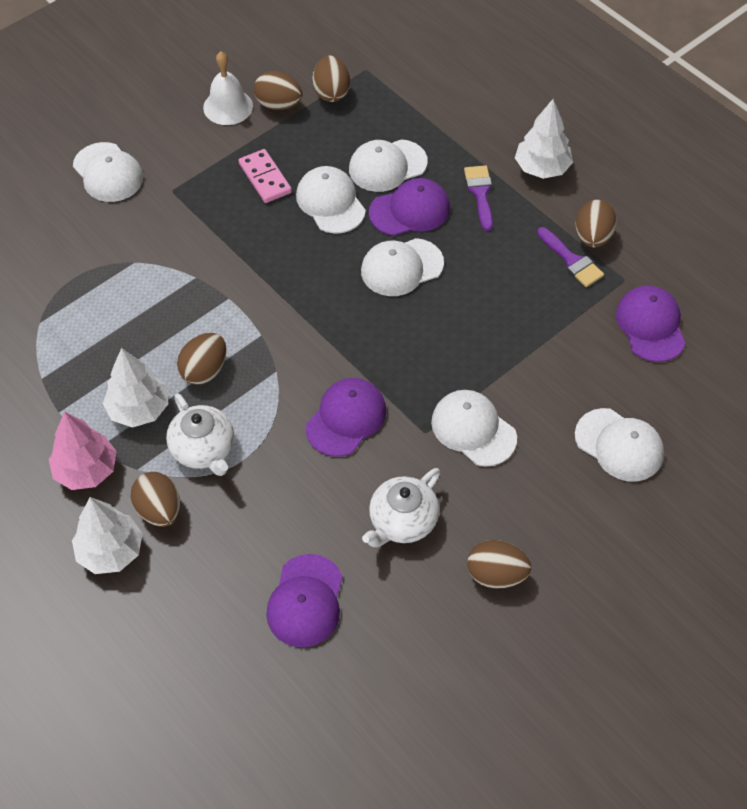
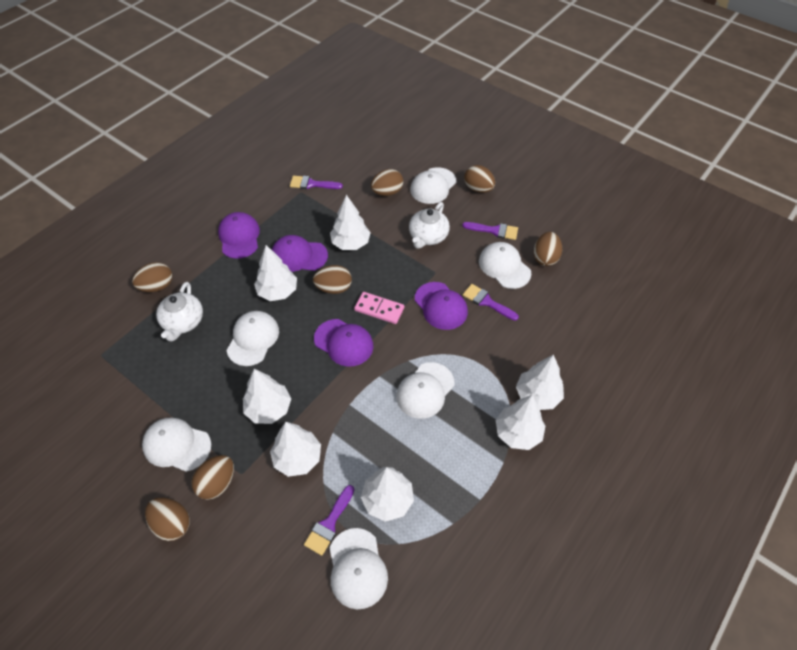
brown egg: [131,472,181,527] [177,333,226,385] [254,71,303,110] [313,55,350,102] [467,540,531,589] [575,200,617,247] = 6 -> [132,262,172,292] [145,498,190,541] [192,455,234,500] [313,265,352,294] [371,169,403,196] [464,165,495,193] [534,232,562,266] = 7
pink tree: [49,412,117,490] = 1 -> none = 0
purple brush: [464,165,493,231] [537,227,604,287] = 2 -> [290,176,343,189] [304,485,354,556] [462,222,518,240] [463,284,519,321] = 4
white bell: [203,51,253,125] = 1 -> none = 0
white tree: [72,497,143,574] [102,348,168,428] [515,99,573,179] = 3 -> [243,369,291,424] [254,245,297,301] [270,422,321,477] [330,195,371,250] [361,467,414,522] [496,395,545,450] [516,355,564,410] = 7

